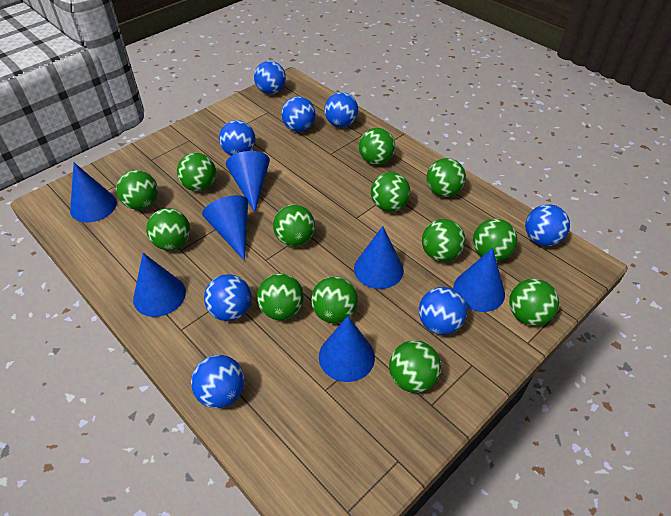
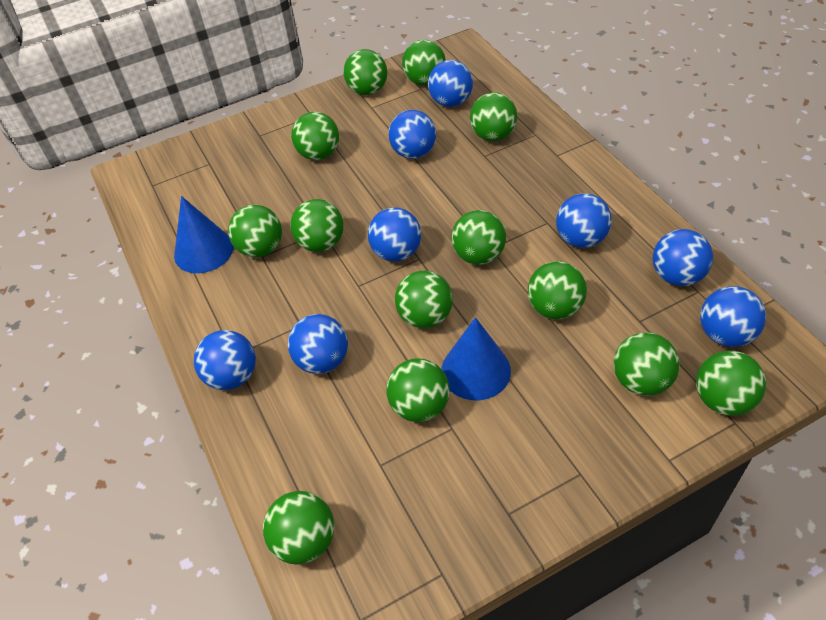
blue cone: [70,163,117,222] [133,253,186,317] [202,195,248,261] [226,151,270,212] [319,316,375,382] [354,226,404,289] [453,248,505,312] = 7 -> [174,196,233,273] [441,317,511,400] = 2

